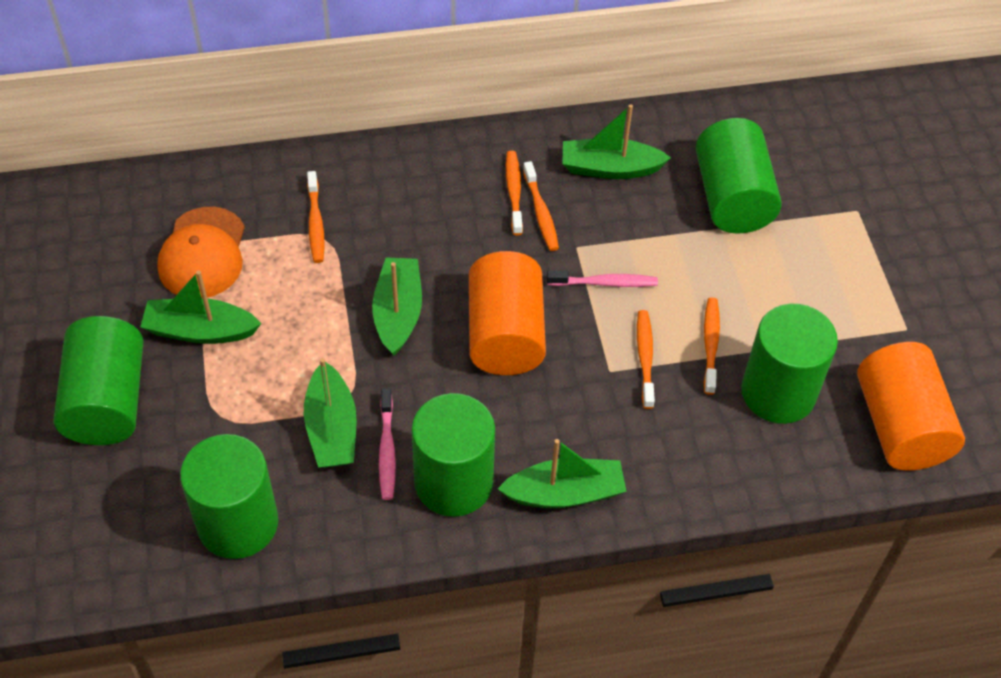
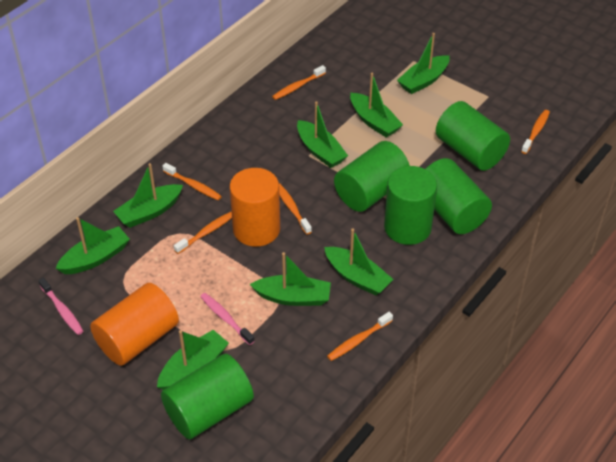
green boat: [140,271,262,344] [304,358,357,467] [372,257,422,356] [498,439,627,508] [562,104,671,179] = 5 -> [55,217,130,274] [113,163,183,228] [157,330,229,390] [250,252,331,306] [297,101,348,168] [324,228,393,296] [350,73,403,137] [397,33,450,94] = 8
orange cap: [157,207,245,298] = 1 -> none = 0
orange toothbrush: [307,171,325,263] [506,151,523,235] [523,161,559,251] [637,310,655,409] [704,298,720,395] = 5 -> [162,163,222,200] [174,212,232,254] [272,65,326,100] [279,184,312,235] [327,312,393,361] [521,110,550,154] = 6

